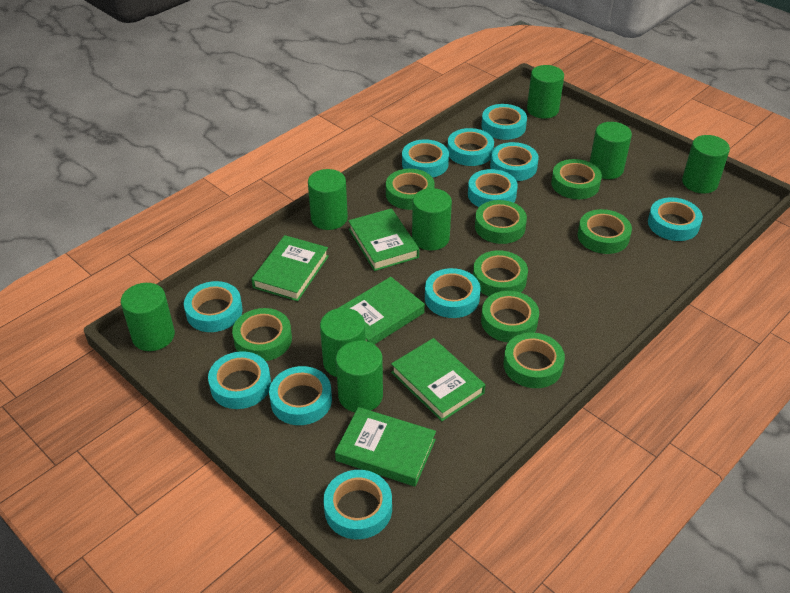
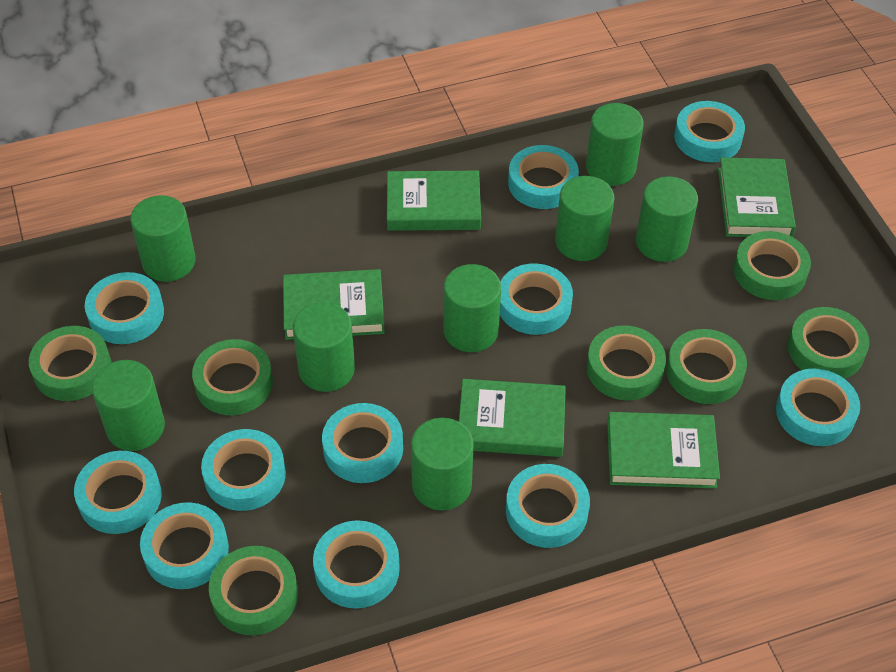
green tape: [232,308,292,361] [386,169,435,210] [473,250,528,296] [475,200,527,244] [481,291,539,342] [503,333,565,388] [551,159,602,199] [578,209,632,254] = 8 -> [29,326,111,401] [192,339,273,415] [209,546,298,635] [587,325,666,401] [666,329,747,404] [734,231,811,300] [788,307,869,379] = 7

